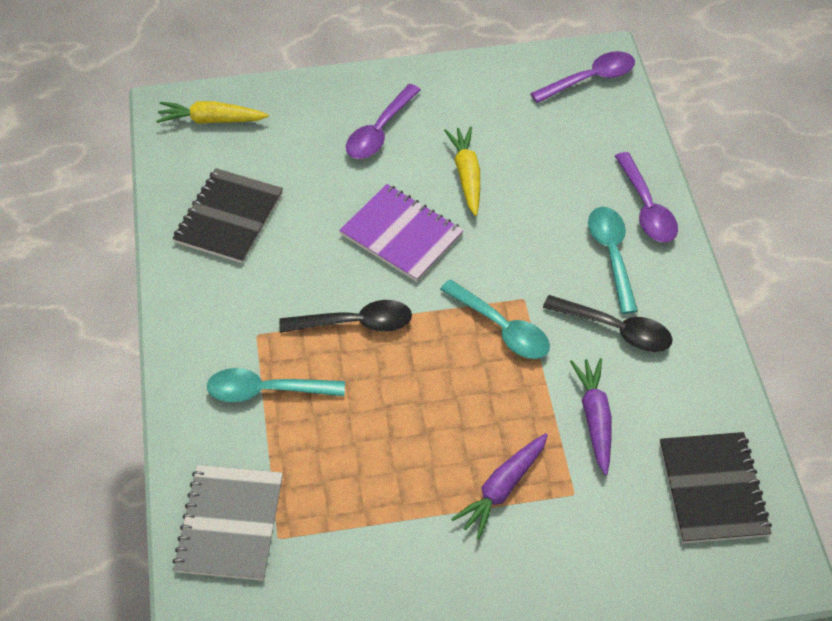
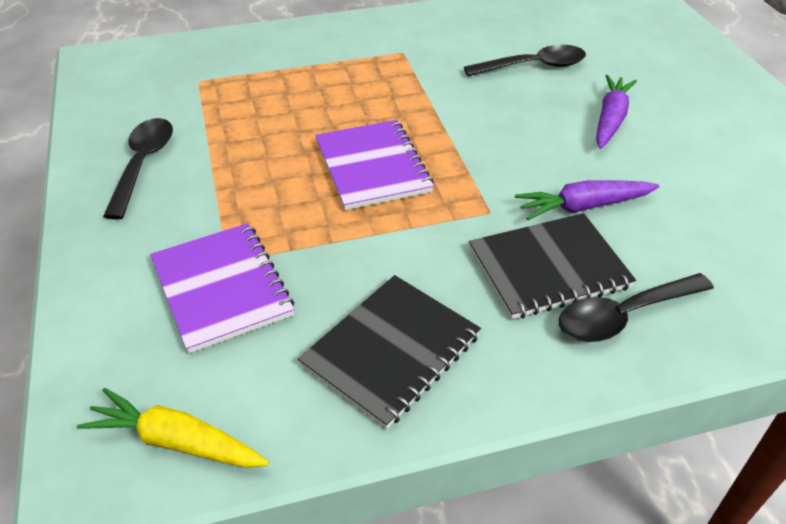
black spoon: [279,300,412,333] [543,295,673,352] = 2 -> [103,118,173,220] [464,45,586,76] [559,273,714,342] = 3
grey notebook: [172,465,283,581] = 1 -> none = 0
purple notebook: [339,184,464,282] = 1 -> [150,223,294,353] [315,120,434,210] = 2
purple spoon: [346,84,421,159] [530,51,635,103] [615,152,678,243] = 3 -> none = 0
turquoise spoon: [207,368,345,403] [440,279,550,359] [588,207,638,314] = 3 -> none = 0
yellow carrot: [156,101,269,124] [444,126,480,216] = 2 -> [77,388,269,468] = 1

